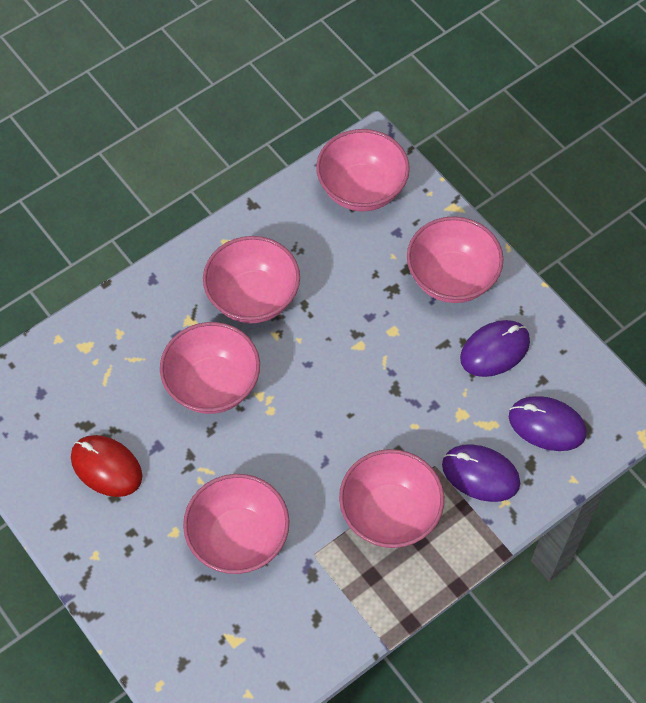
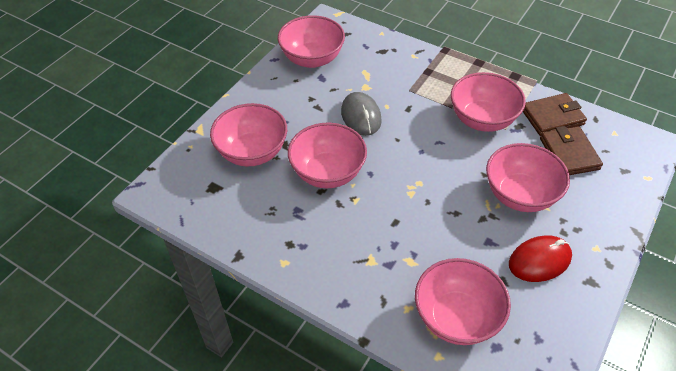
brown wallet: none = 0 -> [523,93,587,136] [540,126,603,175] = 2
grey mouse: none = 0 -> [341,92,382,136] = 1
purple mouse: [442,444,520,502] [460,320,530,377] [509,396,587,451] = 3 -> none = 0

